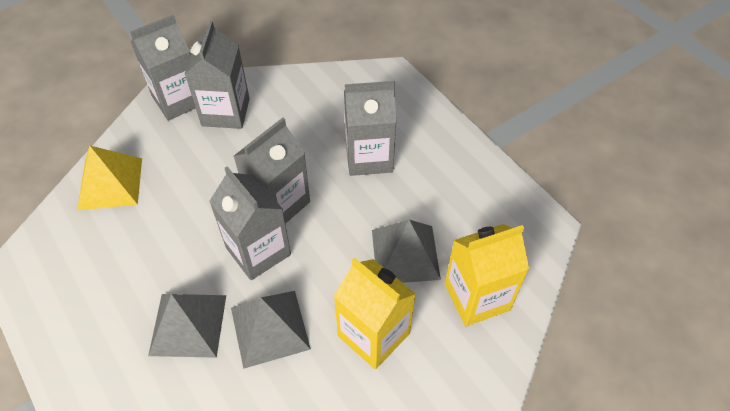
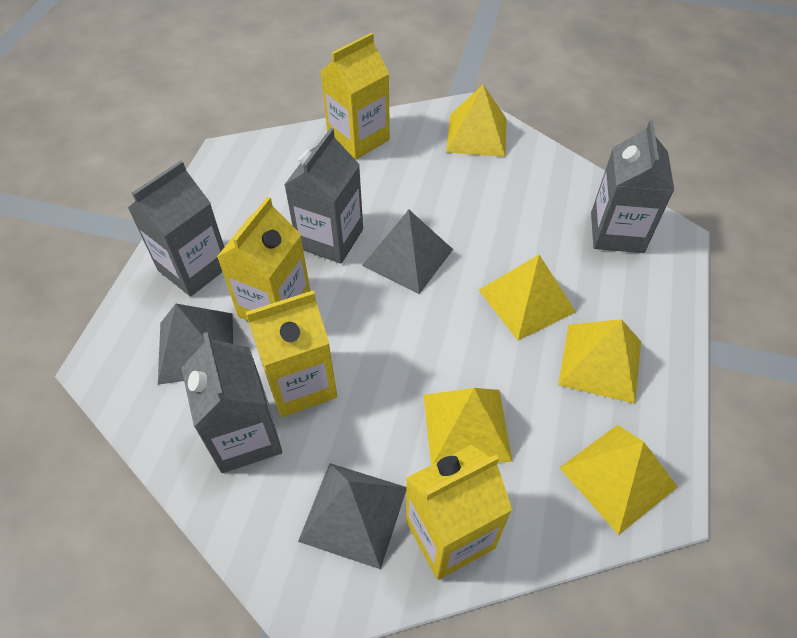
grey carton: [130,15,196,121] [185,21,250,129] [209,166,291,280] [234,118,310,224] [344,81,396,176] = 5 -> [128,160,224,297] [182,332,282,473] [284,128,363,264] [591,120,674,253] = 4
yellow carton: [334,258,416,369] [445,224,529,326] = 2 -> [217,197,310,321] [246,290,337,417] [321,32,390,159] [406,445,512,580] = 4
yellow pyramid: [77,146,142,210] = 1 -> [424,388,512,465] [446,84,506,157] [479,255,576,340] [558,319,641,404] [559,425,678,535] = 5

